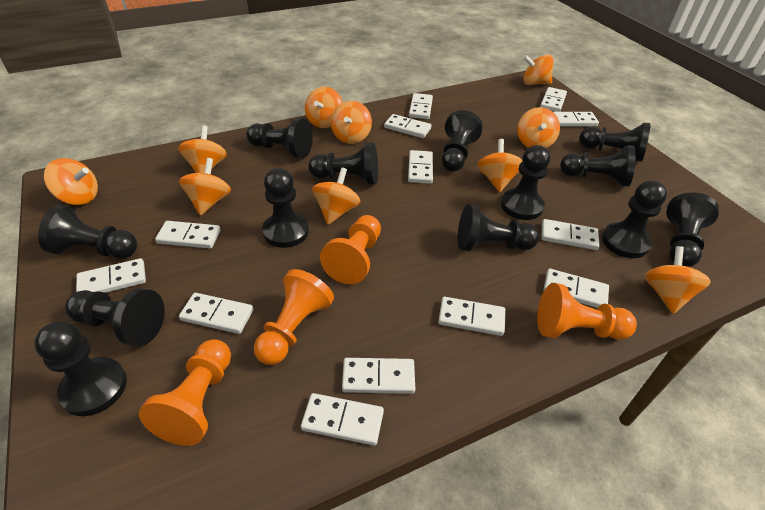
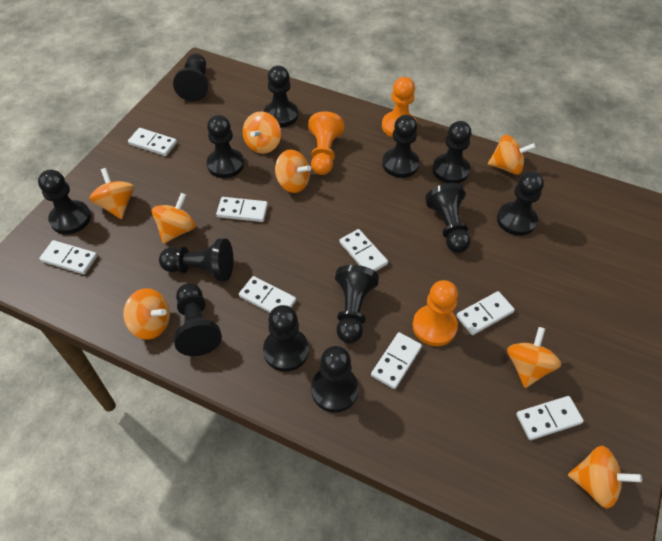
orange pawn: [139,339,231,446] [254,269,334,365] [320,215,381,284] [537,283,637,340] = 4 -> [308,111,345,175] [382,77,417,137] [412,280,458,346] = 3
orange spinning top: [44,158,98,205] [178,125,227,173] [179,158,231,216] [305,87,343,128] [312,168,360,225] [331,101,372,144] [477,139,522,192] [517,107,560,148] [523,54,554,85] [644,246,711,314] = 10 -> [90,168,134,219] [123,288,170,340] [152,193,196,244] [243,111,281,154] [275,150,311,193] [488,135,536,175] [507,327,561,388] [568,446,642,509] = 8
white domino: [76,258,146,293] [155,221,221,249] [179,293,253,334] [301,393,384,445] [342,358,415,394] [384,114,432,138] [408,150,433,184] [409,93,433,119] [438,297,506,336] [540,87,567,112] [542,219,600,250] [543,269,609,308] [553,112,599,127] = 13 -> [39,240,97,274] [128,128,177,156] [216,197,268,222] [239,276,296,313] [340,229,388,271] [371,332,422,389] [457,291,515,335] [516,396,584,440] = 8

